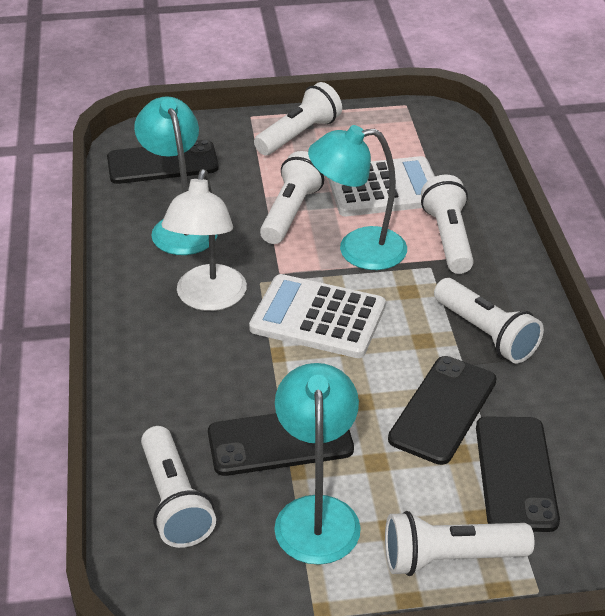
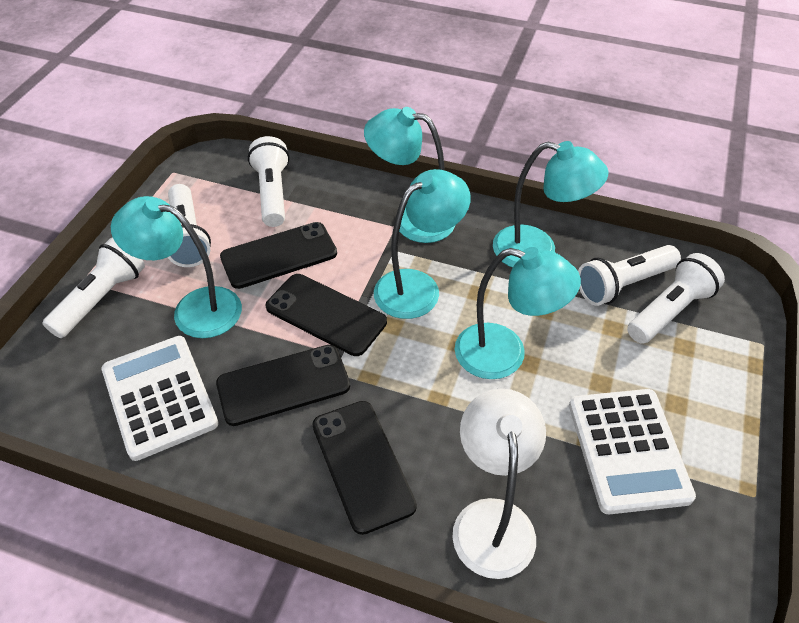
turquoise lamp: [134,96,218,255] [274,363,361,565] [308,125,407,270] = 3 -> [111,196,242,338] [364,107,455,243] [374,169,471,319] [455,247,581,379] [493,141,608,267] = 5
white flashlight: [141,426,216,548] [254,82,342,155] [260,151,325,244] [385,511,534,576] [421,175,474,274] [434,278,544,364] = 6 -> [42,238,145,338] [168,184,211,267] [248,136,290,227] [578,245,681,306] [627,253,725,344] = 5

